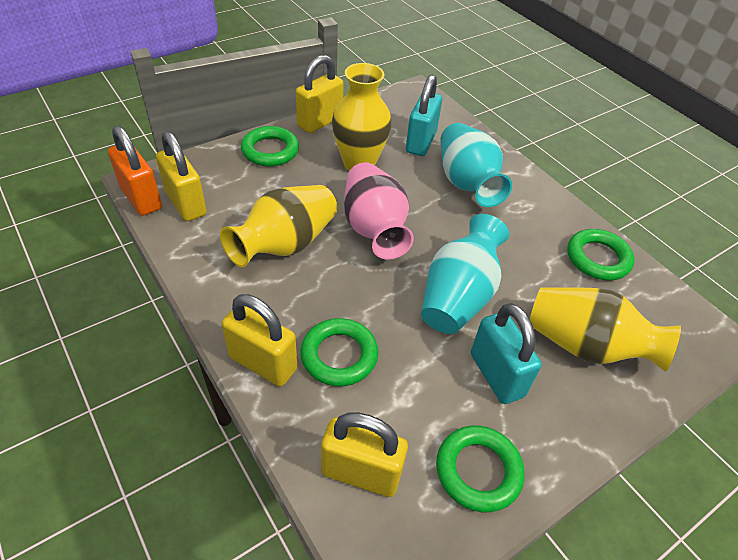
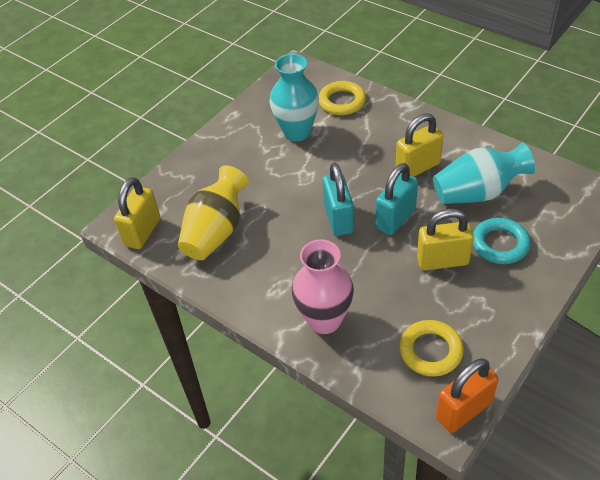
green ring: [241,126,299,167] [300,318,378,386] [436,425,524,512] [567,229,635,280] = 4 -> none = 0
turquoise ring: none = 0 -> [473,218,531,264] = 1
yellow padlock: [156,131,207,221] [222,294,297,386] [296,55,344,133] [321,412,408,497] = 4 -> [114,177,160,249] [396,113,443,177] [417,209,474,270] = 3
yellow ring: none = 0 -> [319,81,366,115] [399,320,464,376] = 2
yellow vase: [220,185,337,267] [332,63,392,171] [530,287,681,372] = 3 -> [178,165,249,260] = 1

